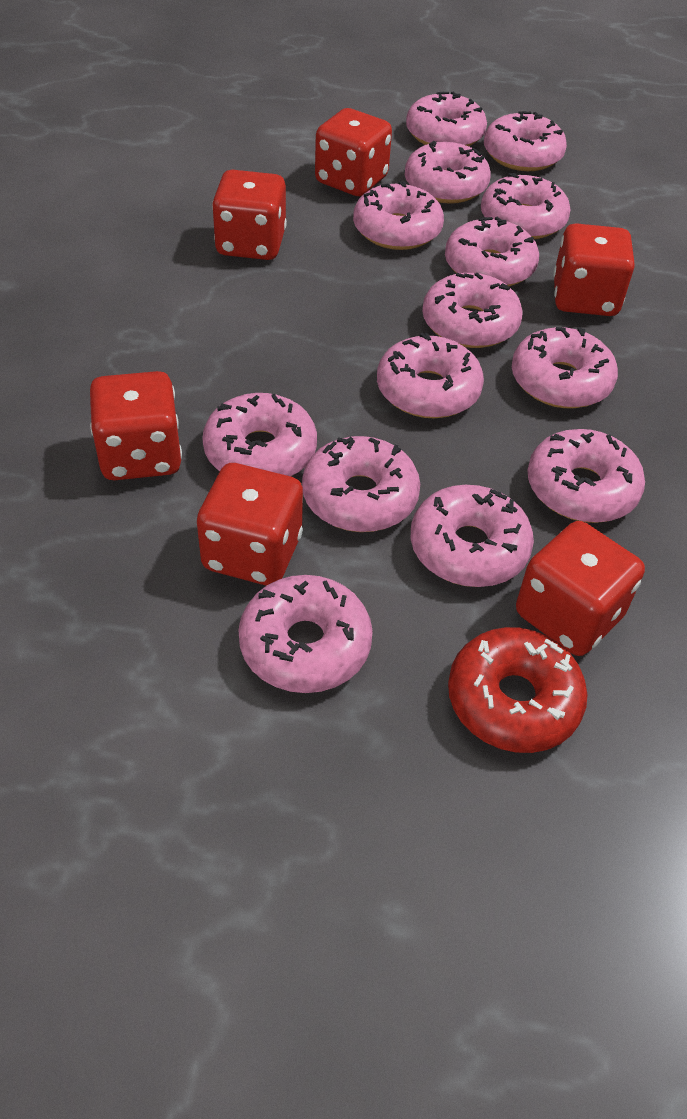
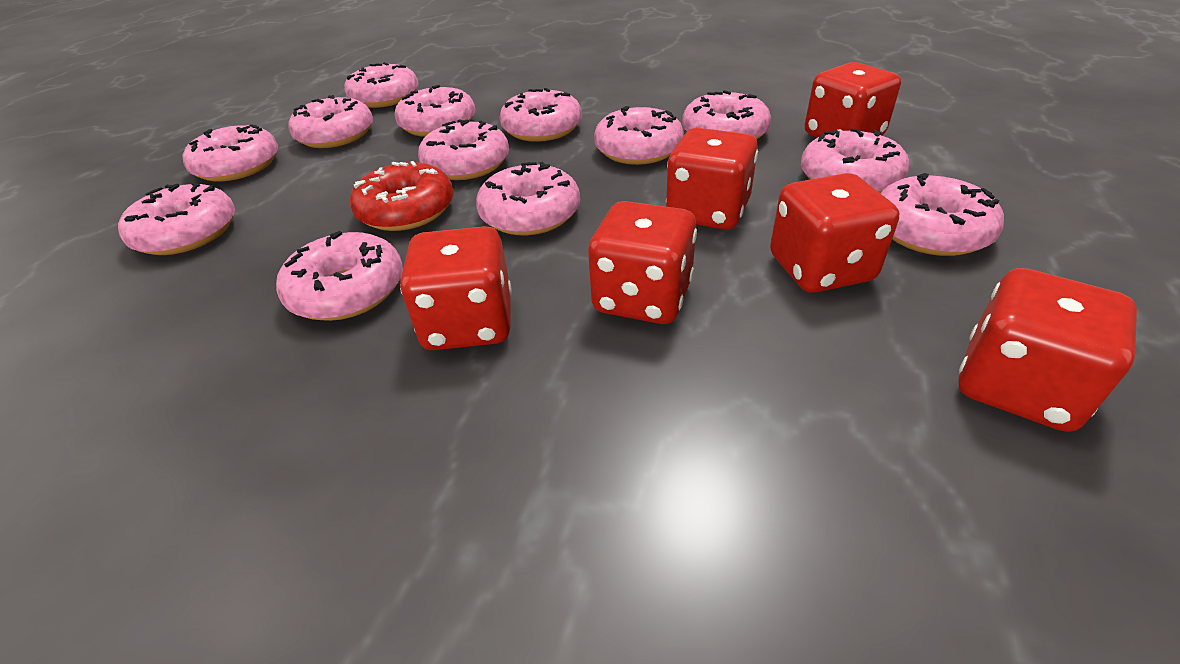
pink donut: [202,393,317,476] [238,575,373,693] [302,436,420,532] [353,181,444,250] [377,333,484,418] [405,141,491,204] [406,91,487,146] [411,485,534,587] [422,273,523,348] [445,217,539,286] [481,173,571,239] [484,111,567,171] [512,327,618,408] [527,429,645,523] = 14 -> [118,183,235,255] [183,124,278,182] [276,231,403,321] [288,95,373,148] [344,62,418,108] [395,85,475,137] [418,119,509,180] [476,162,580,235] [500,88,582,142] [594,106,684,165] [682,90,771,139] [801,128,910,193] [880,173,1004,256] = 13

